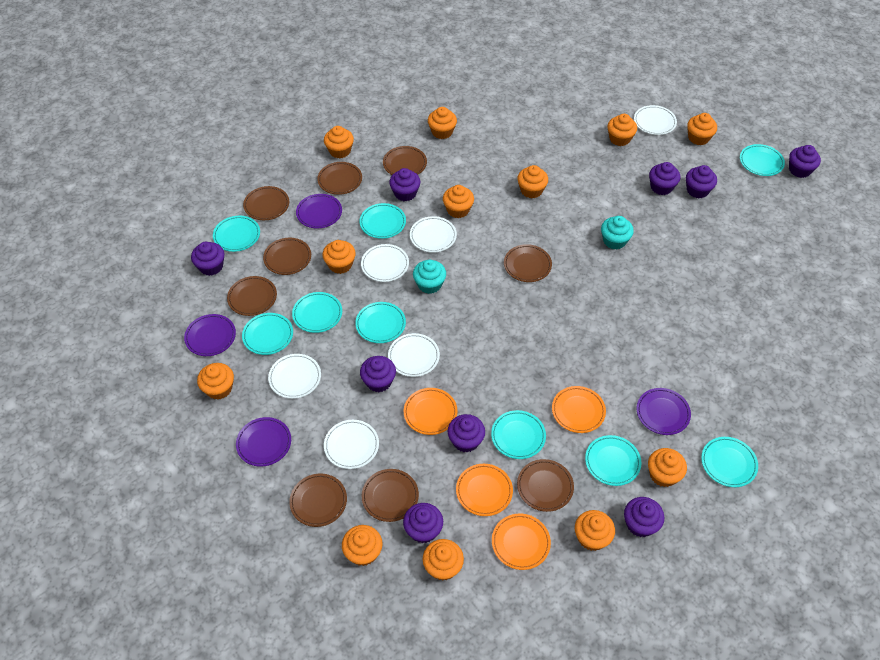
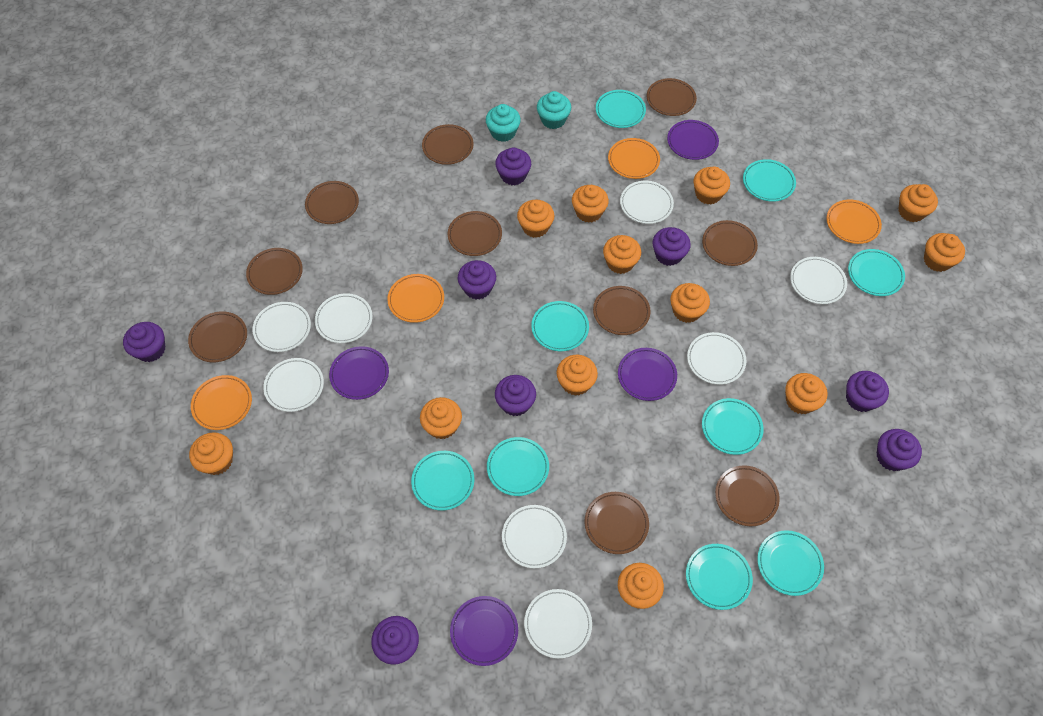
brown plate: [227,276,277,316] [243,186,289,220] [263,238,311,275] [289,473,347,527] [317,162,362,195] [362,469,419,522] [383,146,427,175] [504,244,552,282] [517,459,574,512] = 9 -> [188,311,247,362] [246,248,303,295] [305,181,359,224] [422,124,474,165] [448,211,502,256] [585,492,649,554] [593,286,650,335] [647,78,697,116] [702,220,758,266] [715,465,780,526] = 10
purple cupcake: [191,242,224,276] [360,356,396,392] [389,168,421,201] [403,503,443,543] [447,414,485,452] [624,497,664,537] [649,162,680,195] [686,165,717,198] [789,145,821,178] = 9 -> [123,322,165,362] [371,616,419,665] [458,260,496,300] [495,147,531,185] [495,375,536,416] [653,227,691,266] [846,371,889,412] [877,429,922,471] = 8
white plate: [268,354,321,399] [324,420,379,469] [361,244,409,282] [388,333,440,377] [410,216,457,253] [634,105,677,135] = 6 -> [252,302,311,352] [263,358,324,412] [315,293,373,343] [502,505,567,568] [524,589,592,659] [620,181,674,224] [687,332,746,385] [790,257,847,304] = 8

